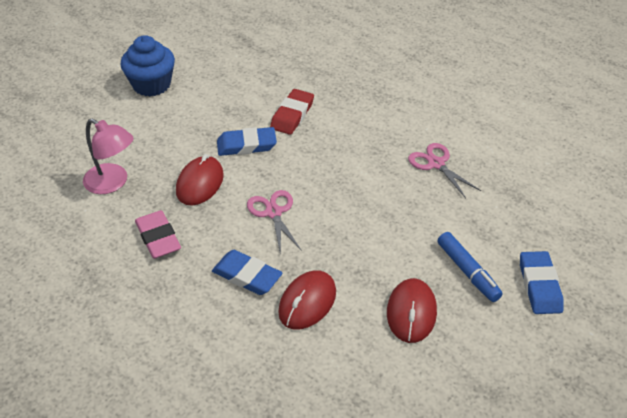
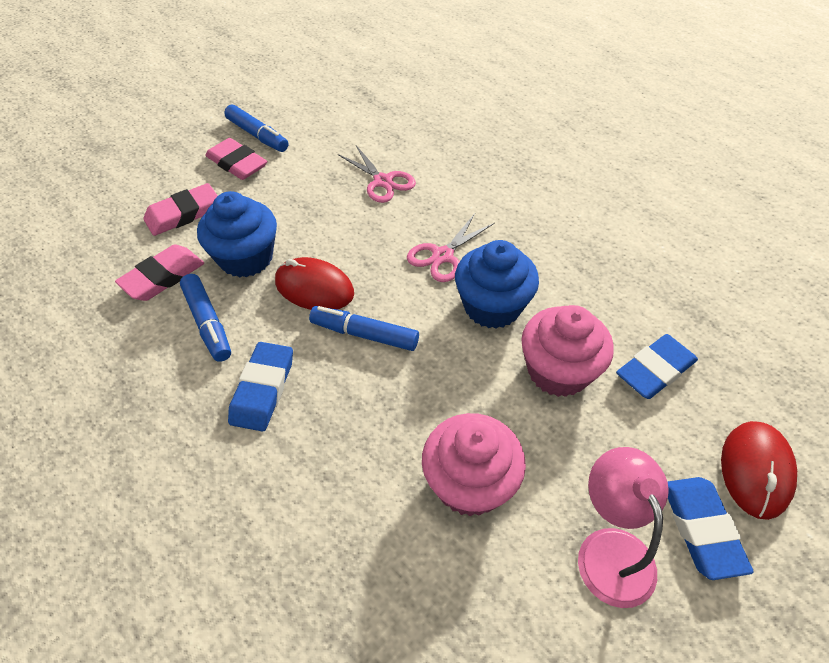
blue cupcake: [120,35,175,96] = 1 -> [197,191,277,278] [455,240,539,329] = 2
blue marker: [437,232,503,302] = 1 -> [180,274,231,362] [224,104,289,152] [309,306,419,351] = 3
pink cupcake: none = 0 -> [422,413,526,516] [521,305,614,397] = 2
pink eraser: [135,210,181,259] = 1 -> [115,245,204,301] [143,183,218,236] [205,138,267,180] = 3
red eraser: [270,89,314,135] = 1 -> none = 0
red mouse: [176,154,224,206] [278,270,336,329] [387,278,437,343] = 3 -> [275,257,354,310] [721,421,797,520] = 2

